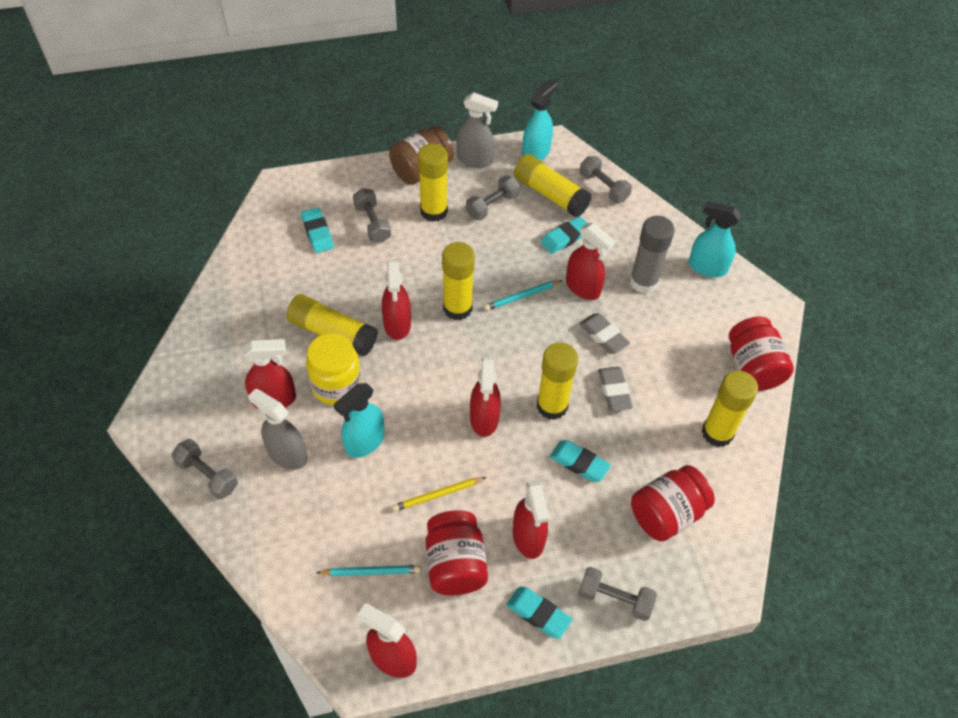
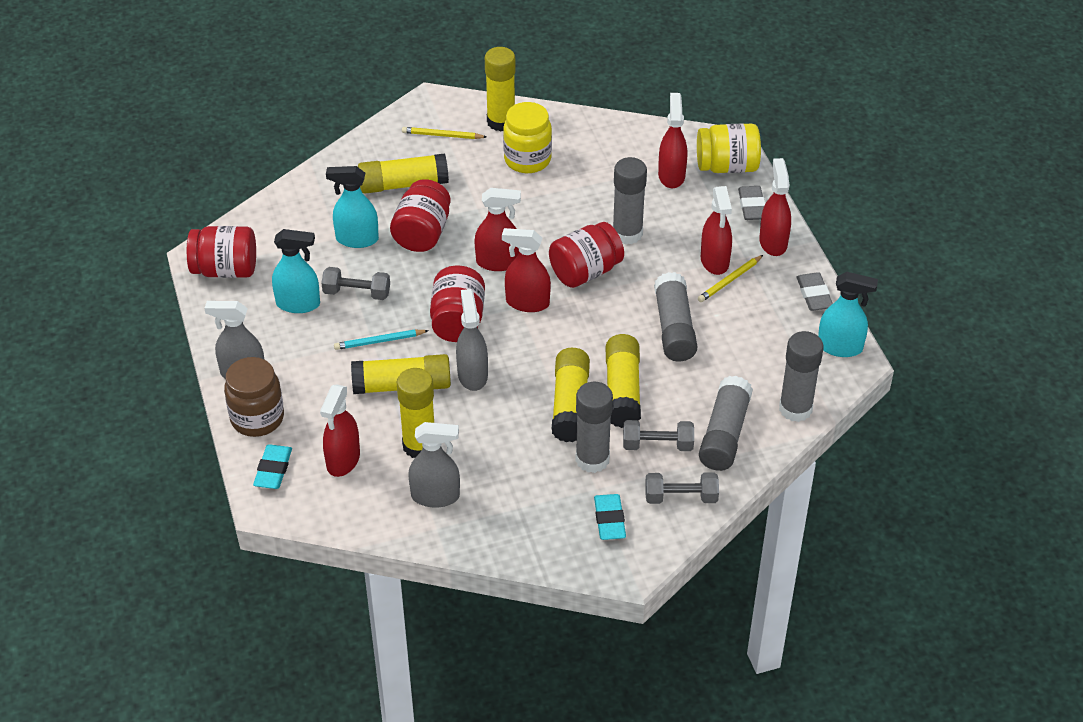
grey dumbbell: [171,439,238,499] [353,188,391,243] [466,175,520,221] [578,567,657,621] [580,156,632,203] = 5 -> [321,267,390,300] [623,420,694,451] [645,472,719,504] = 3
grey glue stick: [630,216,675,294] = 1 -> [575,382,613,473] [613,157,647,245] [654,272,697,362] [699,376,753,471] [779,331,824,422] = 5
grey spray bottle: [248,389,307,470] [456,92,498,168] = 2 -> [204,301,265,378] [408,422,460,508] [456,289,488,391] = 3
red jar: [425,510,488,595] [631,465,715,541] [729,317,794,391] = 3 -> [187,226,256,278] [390,179,451,252] [430,266,485,342] [549,222,624,288] = 4
turquoise eraser: [301,207,334,253] [506,587,572,639] [541,216,587,254] [550,440,611,482] = 4 -> [253,444,292,489] [594,494,626,540] = 2
turquoise pencil: [316,565,421,576] [484,280,562,311] = 2 -> [334,329,429,350] = 1
yellow jar: [306,333,362,405] = 1 -> [503,102,552,173] [697,123,761,173] = 2
yellow pencil: [392,477,486,512] = 1 -> [402,127,486,139] [698,255,763,302] = 2

